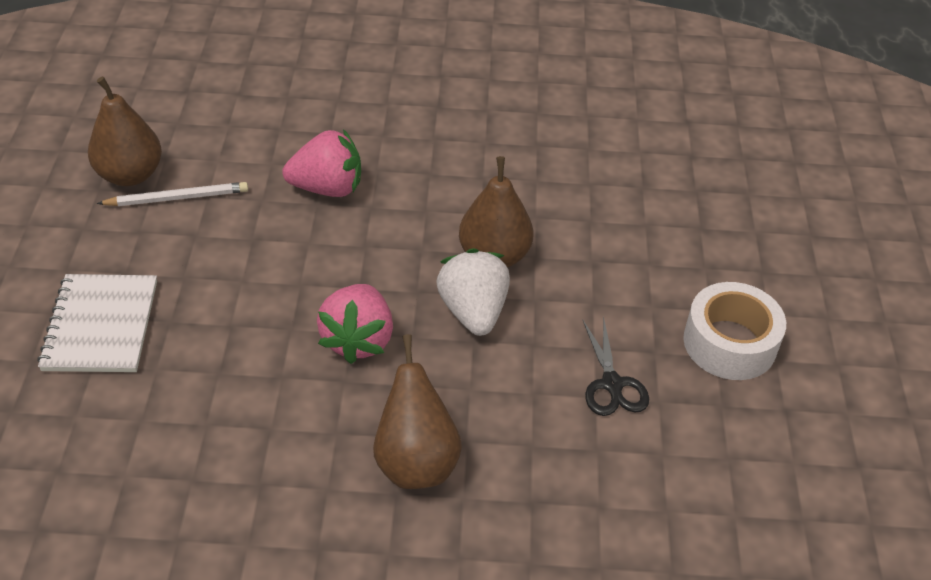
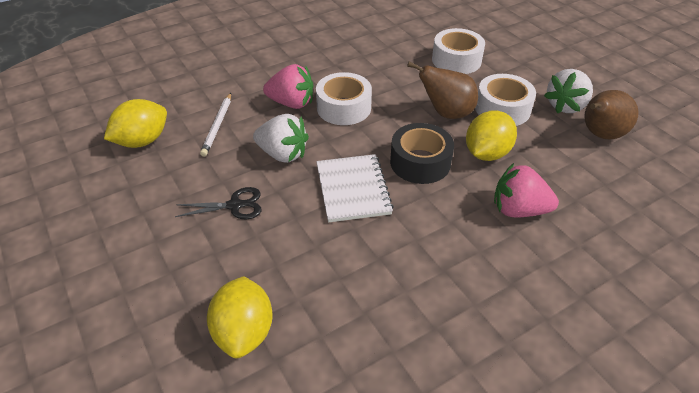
black tape: none = 0 -> [390,123,454,184] = 1
brown pear: [88,77,162,186] [373,334,462,489] [459,156,534,267] = 3 -> [407,62,478,119] [584,90,639,140] = 2
white strawberry: [436,248,510,336] = 1 -> [253,114,309,163] [544,69,593,114] = 2
white tape: [683,282,786,380] = 1 -> [316,72,372,125] [432,28,485,74] [475,74,536,126] = 3
yellow lemon: none = 0 -> [104,99,167,148] [207,276,273,358] [466,110,517,161] = 3

